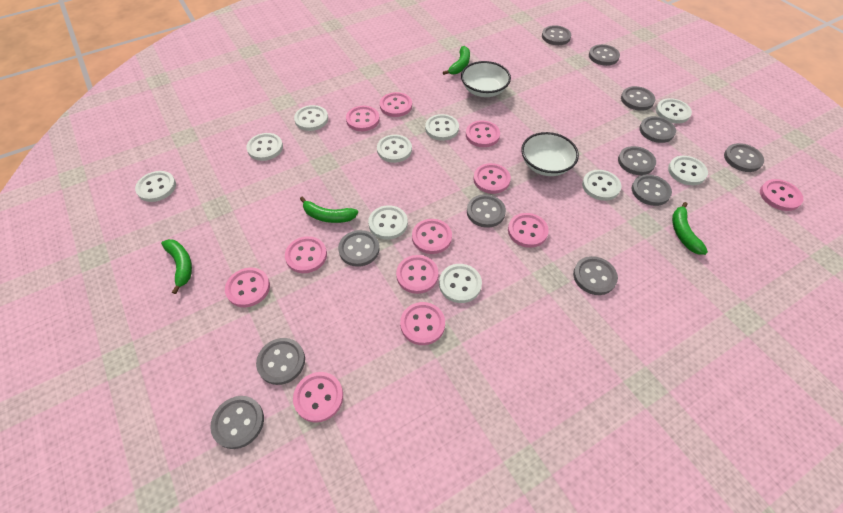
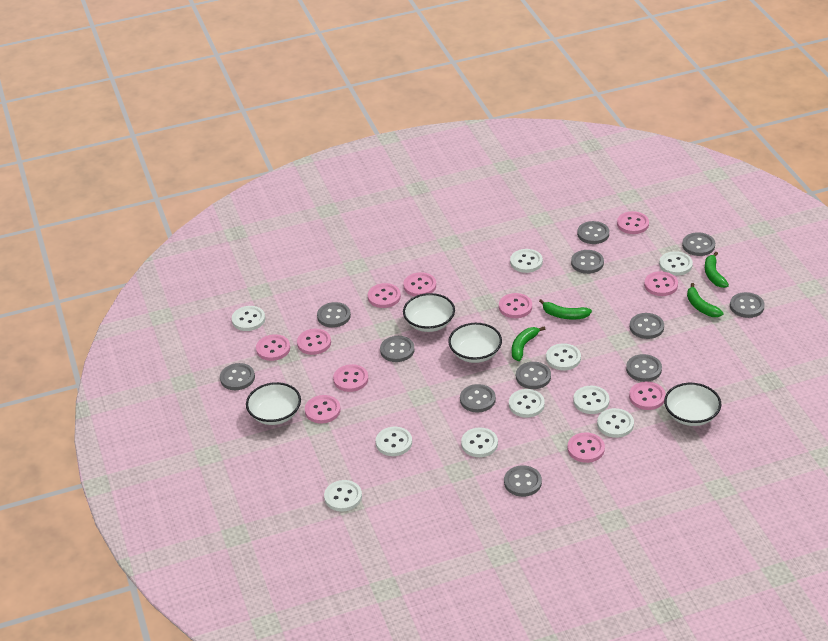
pink button: [225,268,270,307] [285,236,327,273] [293,372,343,423] [346,106,380,131] [380,92,412,117] [396,255,439,294] [400,302,445,345] [412,219,452,254] [466,120,500,147] [473,163,511,194] [508,213,549,248] [760,179,803,211] = 12 -> [256,334,290,361] [297,329,331,355] [305,395,341,423] [333,364,368,392] [368,283,401,308] [403,272,436,297] [499,293,532,318] [568,432,605,463] [617,211,649,234] [629,382,666,410] [644,271,678,296] = 11
white bowl: [461,61,511,97] [521,132,579,176] = 2 -> [246,382,301,425] [403,293,455,332] [448,323,502,363] [664,383,721,426] = 4

